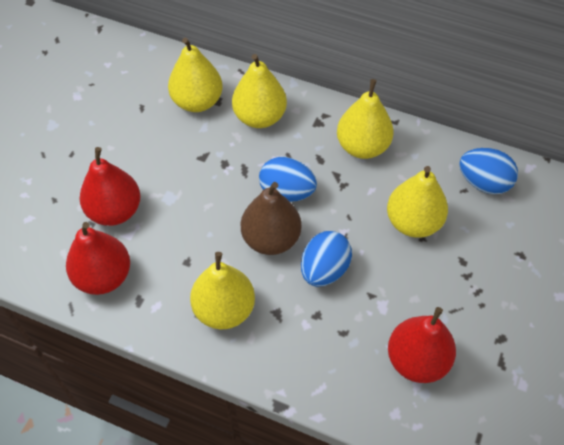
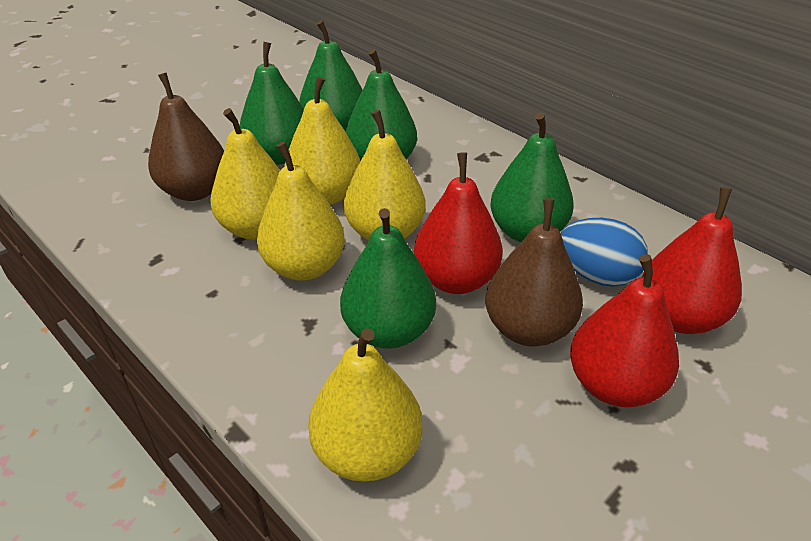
blue egg: [259,157,317,202] [301,231,352,287] [459,148,518,194] = 3 -> [561,218,648,287] = 1
brown pear: [241,182,301,255] = 1 -> [148,73,224,201] [485,198,583,347] = 2
green pear: none = 0 -> [240,42,304,165] [299,20,363,132] [340,208,436,349] [346,49,417,161] [490,113,574,242] = 5

